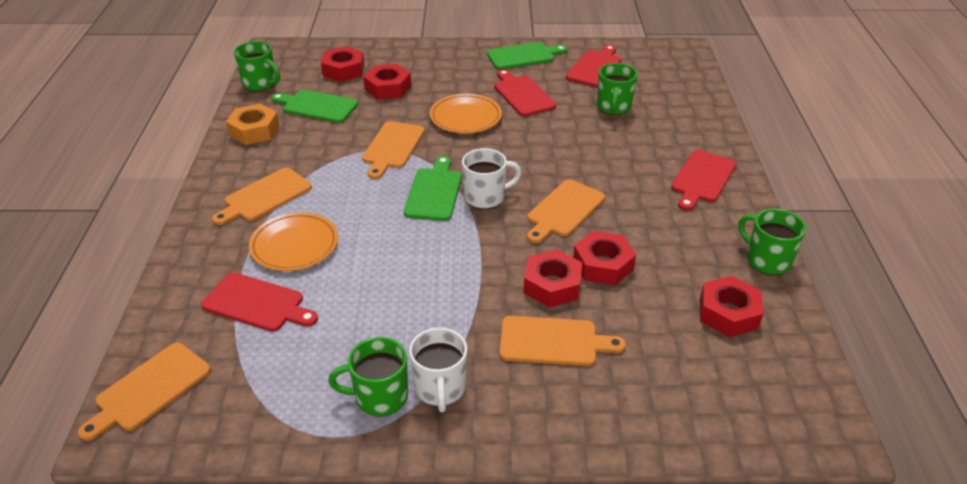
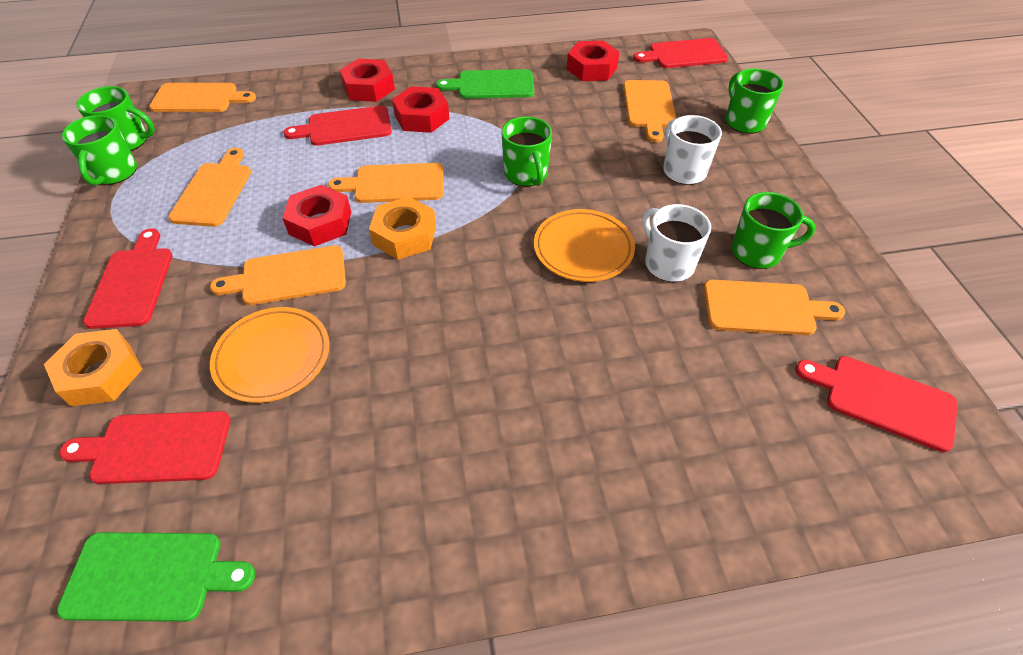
green cutting board: [271,90,358,123] [404,156,462,221] [487,42,567,70] = 3 -> [57,532,255,622] [436,69,534,99] = 2
green mug: [234,41,280,91] [328,337,408,416] [597,63,638,115] [738,209,806,275] = 4 -> [62,115,137,186] [76,86,155,151] [502,117,552,186] [726,68,784,134] [732,192,816,269] = 5
orange cutting board: [78,342,211,441] [212,167,312,225] [362,121,425,179] [500,316,626,366] [527,179,605,243] = 5 -> [149,83,256,112] [168,148,251,227] [210,246,346,305] [328,163,443,203] [623,80,676,142] [704,280,845,335] = 6
orange nut: [226,104,279,145] = 1 -> [44,329,143,406] [369,197,436,260] = 2
red cutting board: [201,272,318,332] [494,69,556,116] [566,45,621,87] [671,150,736,211] = 4 -> [59,411,231,484] [83,228,173,329] [283,106,392,146] [633,38,728,68] [795,356,958,452] = 5
red nut: [321,46,364,82] [363,64,411,100] [524,249,582,308] [573,231,636,285] [700,276,763,337] = 5 -> [283,185,351,246] [339,59,395,102] [392,86,449,133] [567,41,620,81] = 4

